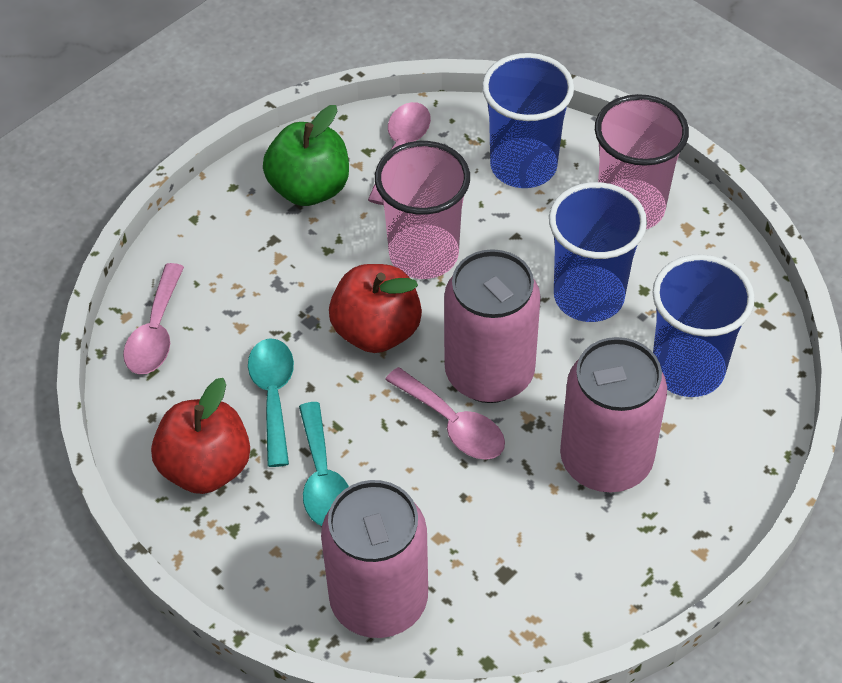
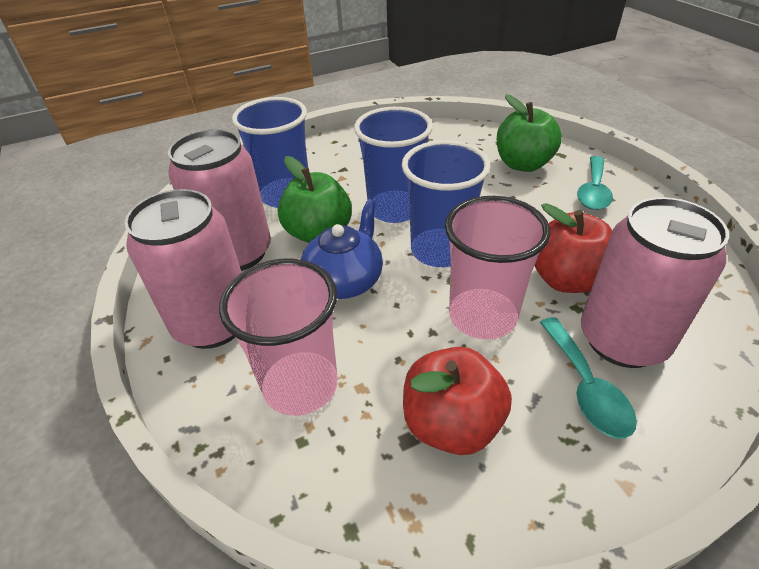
blue teapot: none = 0 -> [301,199,383,299] = 1
green apple: [263,105,349,206] = 1 -> [278,156,352,243] [497,94,562,172] = 2
pink spoon: [123,263,184,374] [368,102,431,205] [385,367,505,460] = 3 -> none = 0

